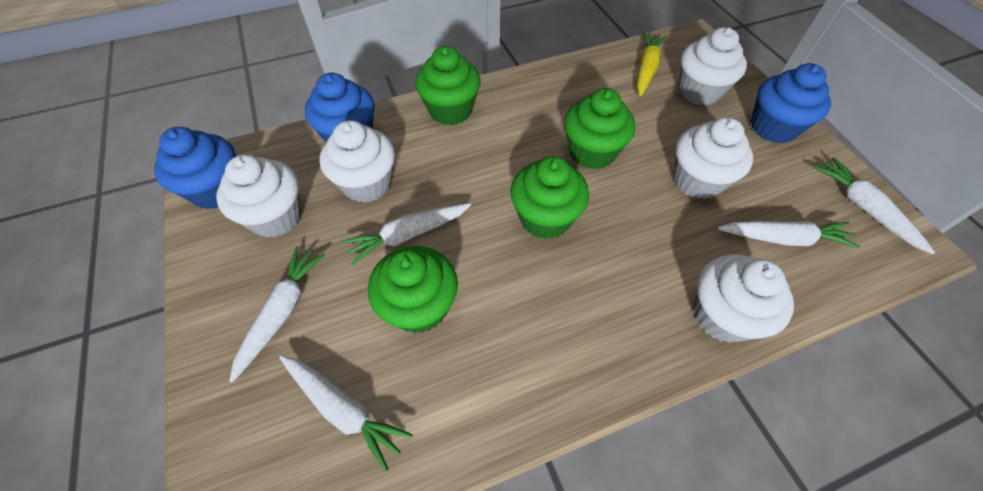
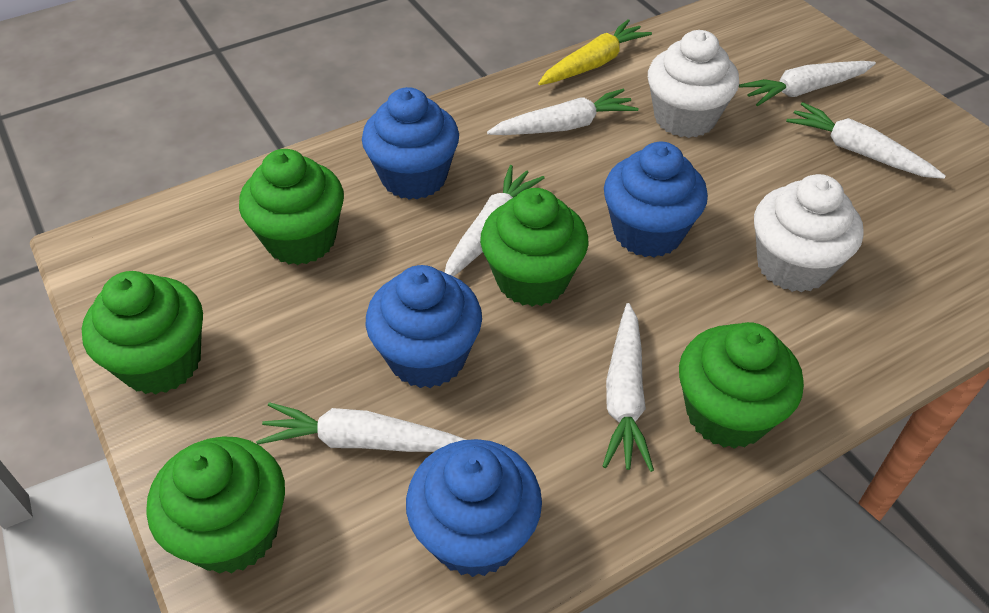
blue cupcake: [154,127,236,209] [305,73,375,142] [751,63,831,143] = 3 -> [362,87,459,200] [366,265,482,388] [406,439,542,577] [604,142,708,257] = 4
green cupcake: [368,246,458,334] [415,46,481,125] [510,156,589,239] [564,88,635,169] = 4 -> [82,271,203,394] [146,436,285,574] [239,149,344,265] [480,188,589,306] [679,322,804,449] = 5
white carrot: [229,246,325,382] [279,355,413,472] [342,203,471,266] [718,221,860,248] [814,157,935,254] = 5 -> [256,402,467,452] [445,165,544,276] [487,89,638,135] [602,303,654,472] [739,61,876,106] [786,102,946,179] = 6
white cupcake: [216,155,302,238] [319,120,395,203] [673,117,753,199] [679,27,747,105] [693,254,794,343] = 5 -> [648,30,739,138] [754,174,864,292] = 2

